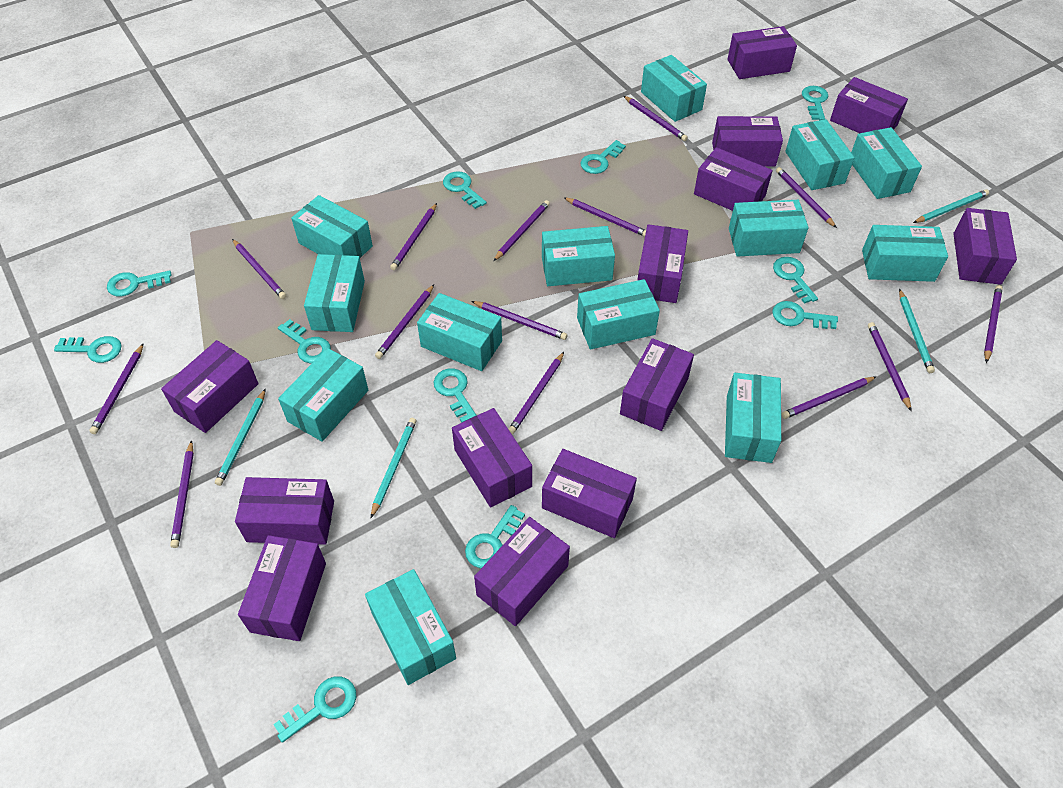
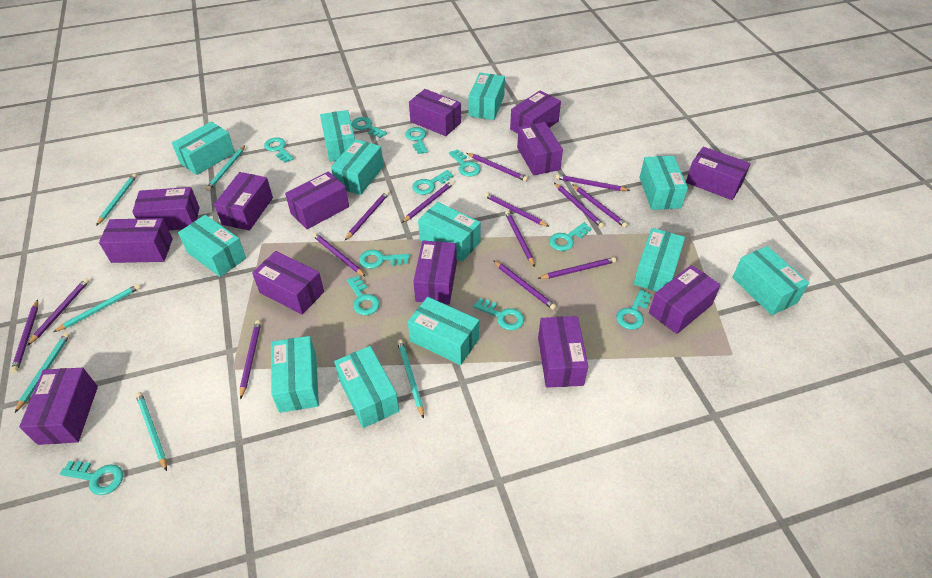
turquoise box: [278,348,368,442] [291,195,373,258] [304,254,365,332] [365,569,456,685] [417,293,502,371] [542,226,615,286] [577,279,660,349] [641,55,707,122] [725,373,781,463] [729,200,809,257] [785,119,855,190] [851,127,922,199] [862,225,948,282] = 13 -> [172,121,235,175] [178,215,246,277] [271,336,319,413] [320,110,355,162] [331,139,384,195] [334,346,399,428] [408,297,479,365] [418,202,481,262] [469,73,505,120] [633,228,685,292] [639,156,688,210] [732,246,809,315] = 12
turquoise pencil: [215,388,266,486] [371,418,416,518] [899,289,935,373] [913,189,989,223] = 4 -> [15,332,70,413] [53,284,140,332] [96,174,137,226] [136,392,167,471] [205,145,245,191] [397,339,424,419] = 6

